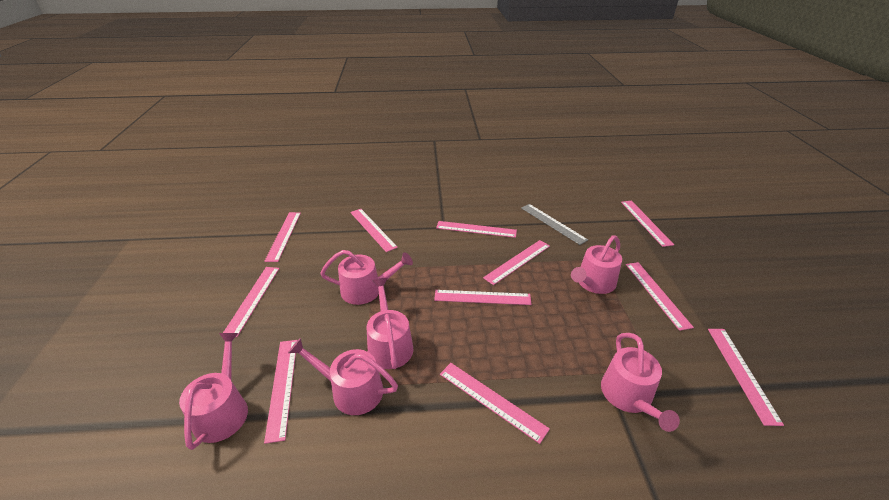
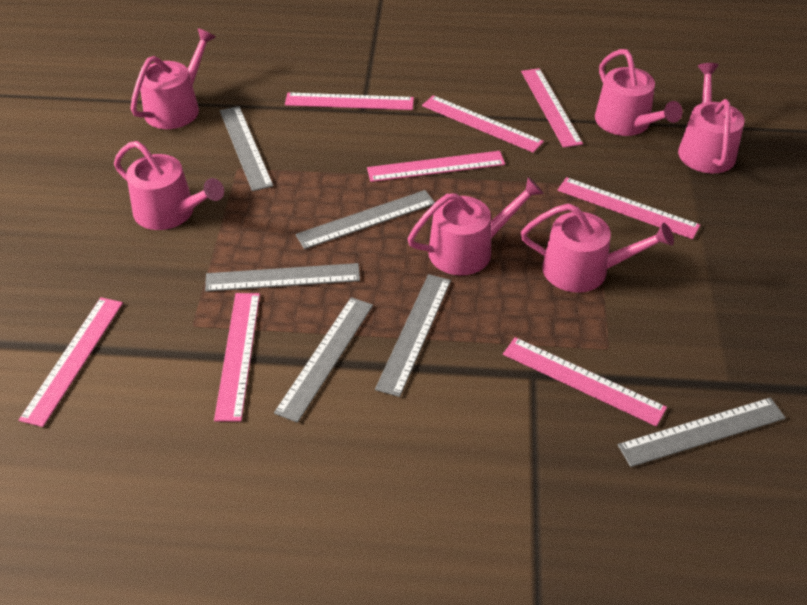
grey ruler: [521,204,588,245] = 1 -> [205,263,360,292] [220,106,273,191] [274,297,373,423] [295,190,435,249] [375,274,451,397] [618,397,786,467] = 6
pink ruler: [223,267,279,337] [264,212,301,262] [264,340,297,444] [350,209,398,252] [434,290,532,305] [436,221,517,238] [440,363,550,444] [483,240,550,285] [621,201,674,247] [626,262,694,331] [708,329,784,426] = 11 -> [19,297,123,427] [214,293,260,422] [285,93,414,110] [367,151,505,182] [422,95,544,153] [503,337,667,426] [521,68,583,148] [557,177,700,239] = 8

